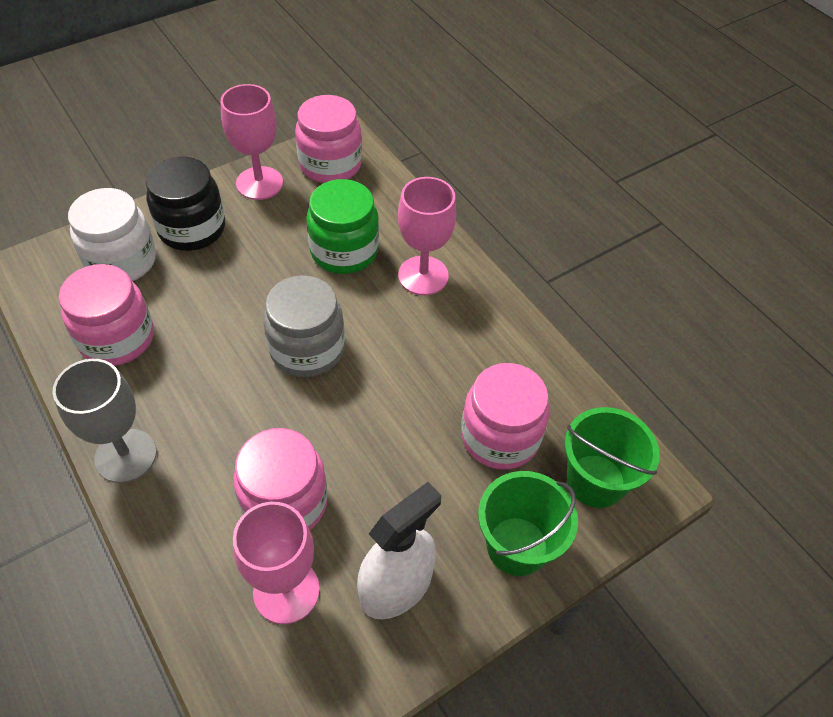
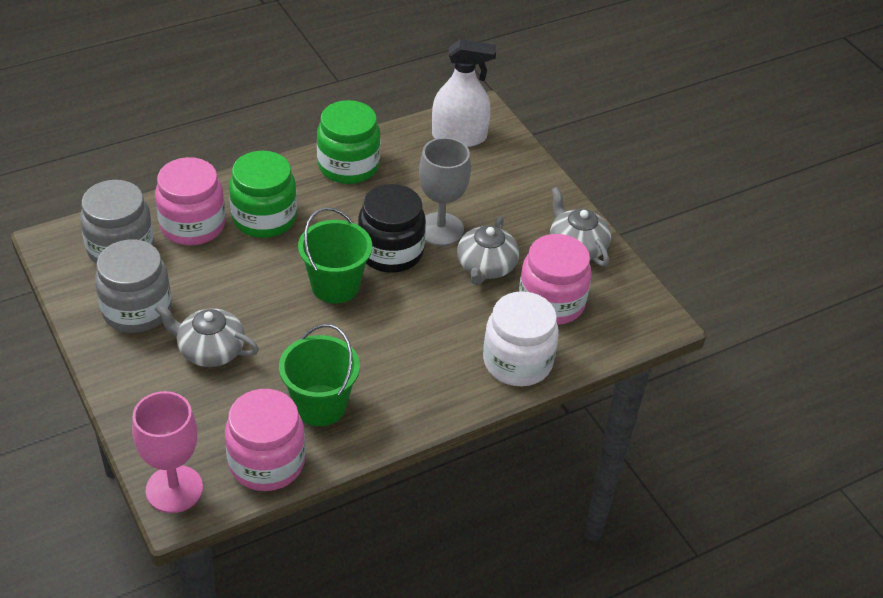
green jar: [306,179,379,274] = 1 -> [229,151,297,238] [317,100,380,184] = 2
grey jar: [263,275,345,378] = 1 -> [80,180,154,264] [95,239,172,333] = 2
grey teapot: none = 0 -> [155,304,259,367] [457,216,519,285] [550,187,611,266] = 3
pink goblet: [220,84,283,200] [233,502,320,624] [398,177,456,295] = 3 -> [132,391,203,513] = 1
pink jar: [59,264,154,366] [233,428,328,530] [295,95,362,183] [461,363,549,470] = 4 -> [155,157,225,245] [225,389,305,491] [519,234,592,325] = 3

